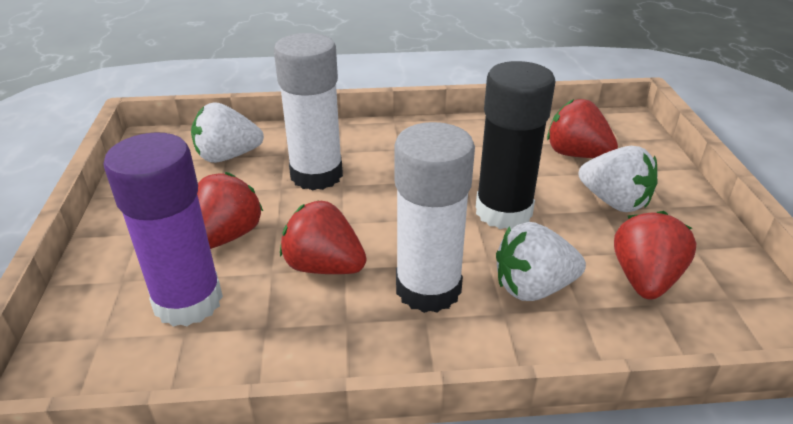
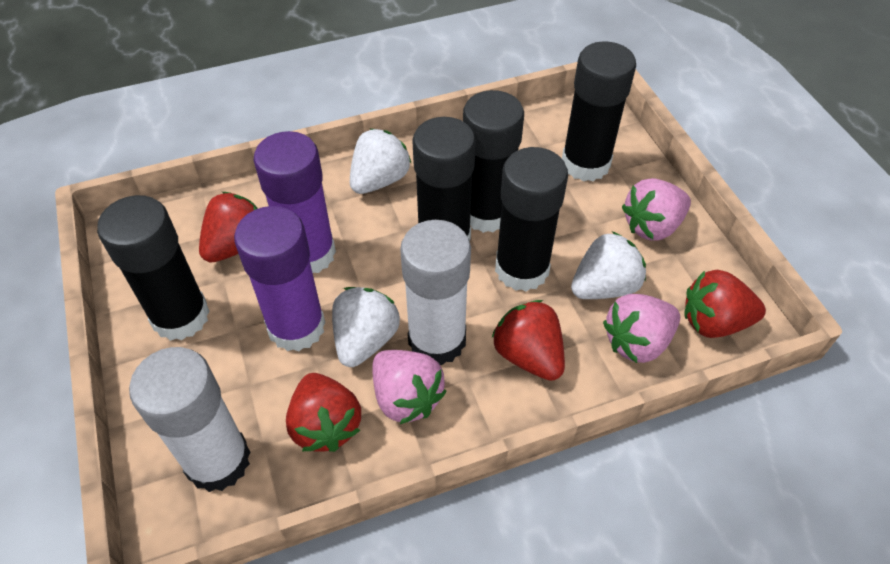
black glue stick: [476,61,555,229] = 1 -> [97,195,210,341] [412,117,476,240] [463,90,524,233] [495,147,568,292] [562,41,636,181] = 5
pink strawberry: none = 0 -> [372,350,447,424] [603,294,680,363] [622,178,691,241] = 3
purple glue stick: [103,132,223,327] = 1 -> [234,206,325,352] [254,131,336,273] = 2

